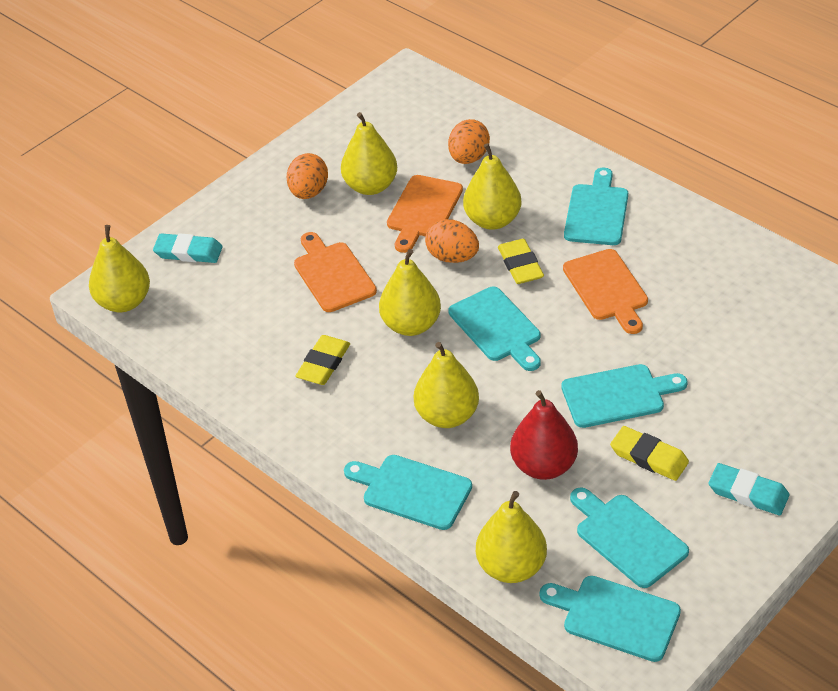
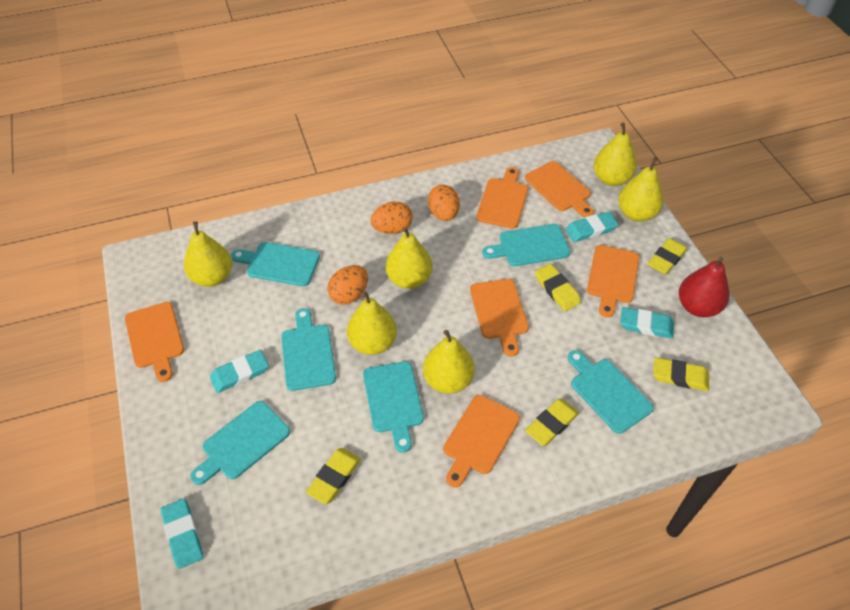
orange cutting board: [294,232,377,312] [387,175,463,253] [563,249,648,334] = 3 -> [125,302,184,382] [443,395,520,488] [470,279,529,356] [476,167,528,229] [525,161,594,218] [587,245,640,318] = 6
turquoise eraser: [153,233,223,263] [709,463,790,515] = 2 -> [161,498,204,569] [210,350,269,393] [565,212,618,242] [620,307,674,339] = 4
yellow eraser: [295,335,350,385] [498,239,544,284] [610,426,689,481] = 3 -> [306,448,361,504] [525,399,579,446] [535,264,581,311] [647,238,687,275] [653,357,709,391] = 5

